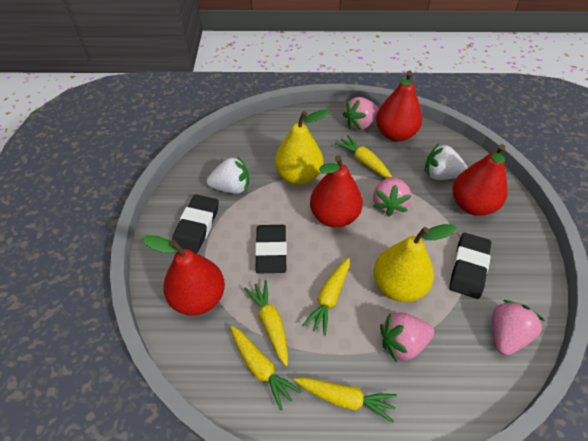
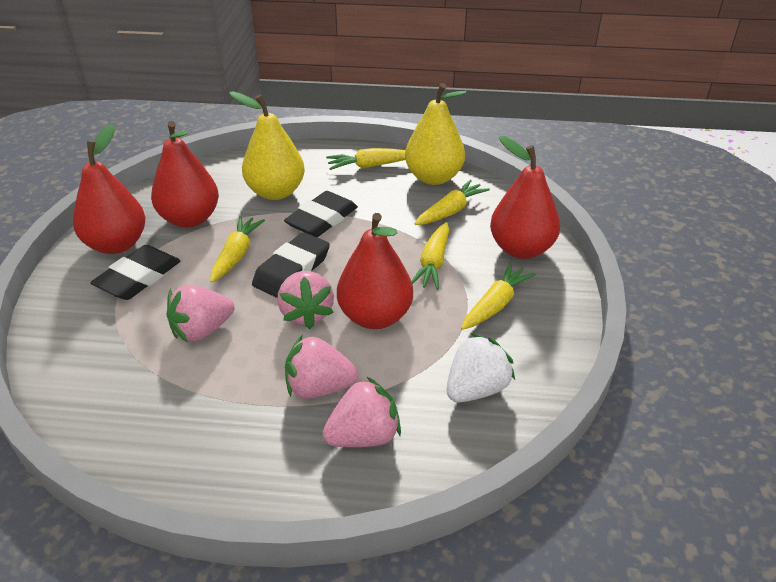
white strawberry: [207,157,249,194] [425,144,468,180] = 2 -> [447,333,515,402] = 1

